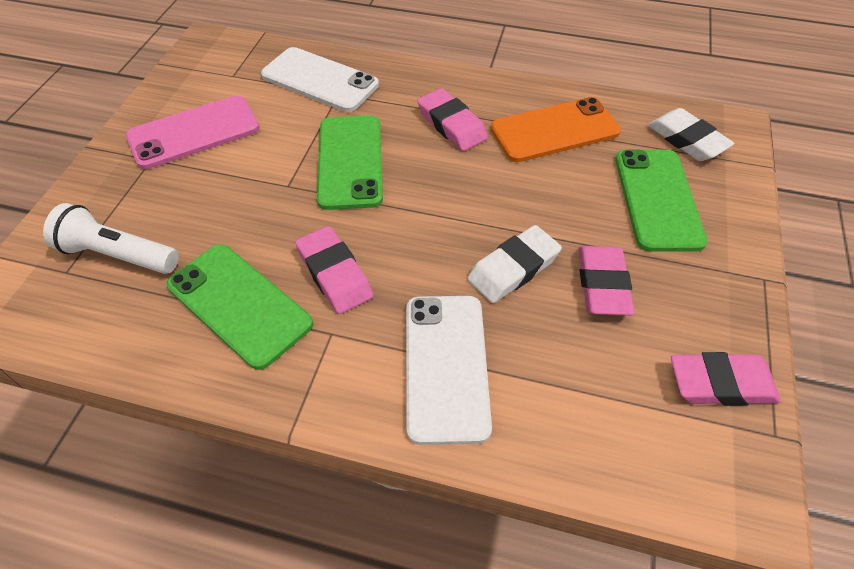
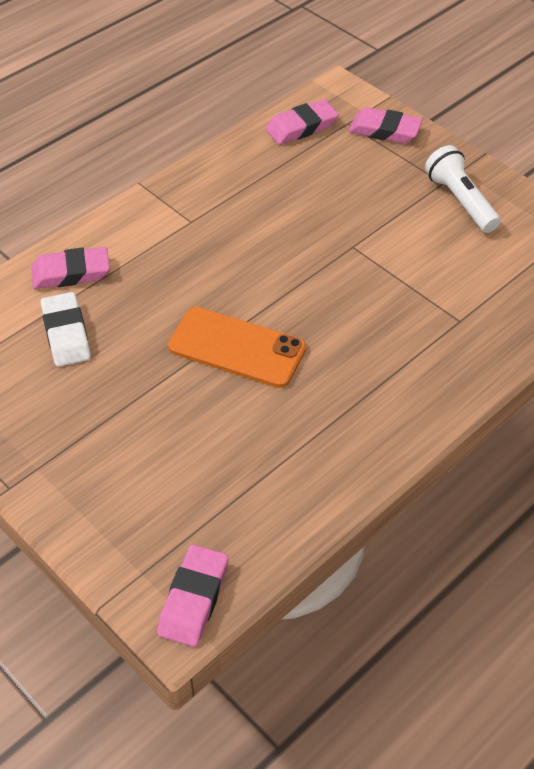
green phone: [167,244,313,370] [317,115,383,210] [615,150,708,252] = 3 -> none = 0
pink phone: [126,96,260,169] = 1 -> none = 0
white eraser: [467,225,562,303] [648,108,735,161] = 2 -> [41,292,91,367] = 1
white phone: [261,47,379,112] [406,296,492,445] = 2 -> none = 0

